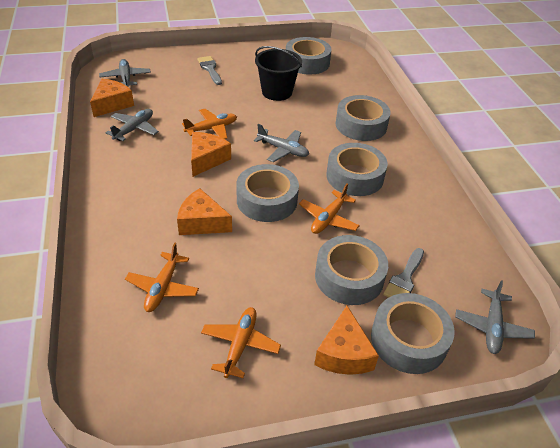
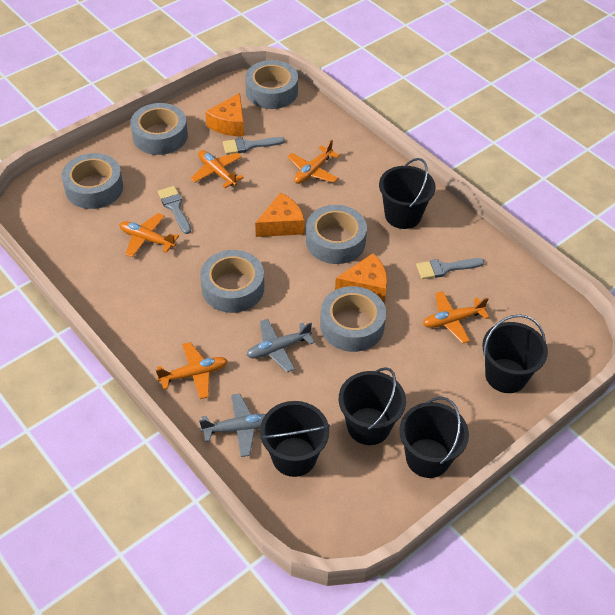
black bucket: [255,46,302,101] = 1 -> [259,401,330,477] [339,367,406,445] [379,158,436,229] [399,397,469,478] [482,314,548,393] = 5
grey brush: [197,56,222,85] [383,248,424,298] = 2 -> [158,186,191,234] [223,137,285,154] [416,258,485,279] = 3
grey plane: [99,59,151,87] [106,109,159,141] [254,124,309,162] [455,280,535,354] = 4 -> [199,394,266,457] [247,319,315,372] = 2
orange cheese: [90,79,134,117] [177,188,232,235] [191,132,231,177] [314,306,379,375] = 4 -> [205,93,244,136] [255,193,304,237] [335,253,387,302] = 3
orange plane: [125,242,199,312] [182,109,237,139] [201,307,281,378] [299,183,360,234] = 4 -> [119,213,179,257] [156,342,228,399] [190,150,244,188] [288,140,340,184] [423,291,489,344] = 5

